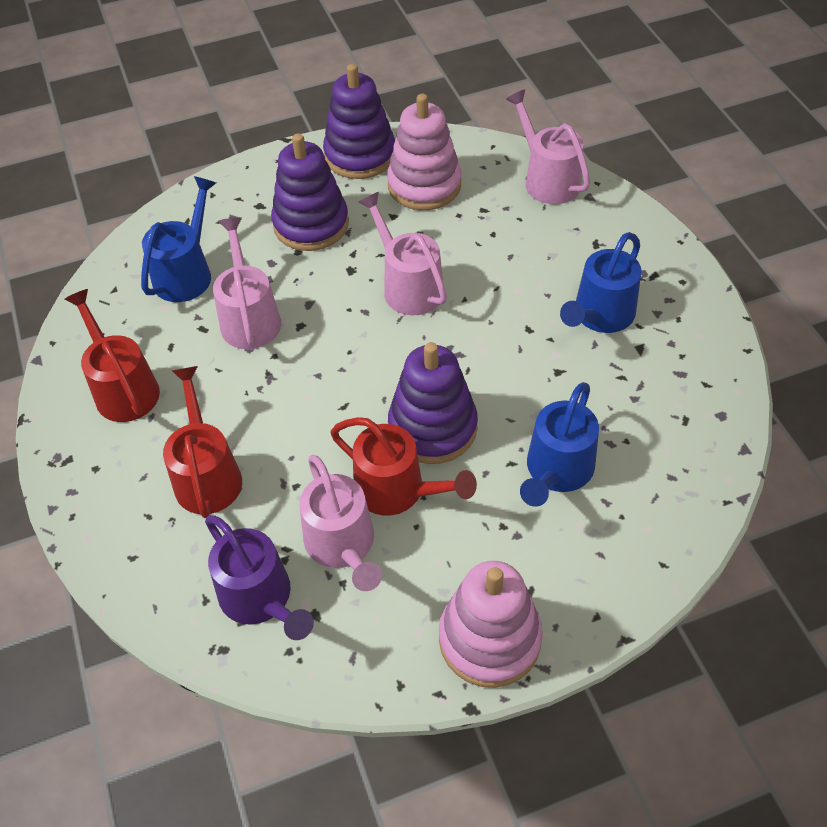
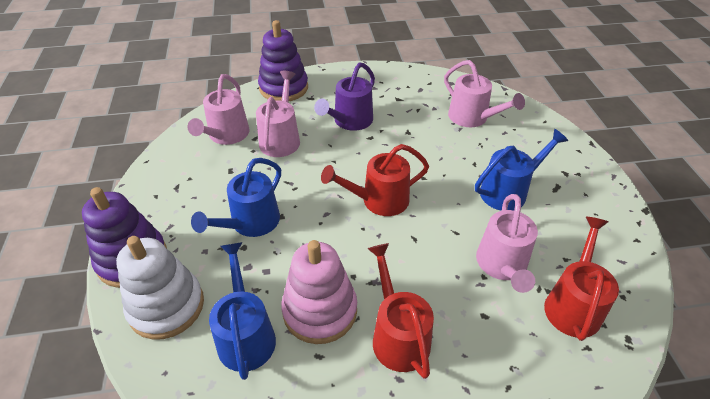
pink stacking toy: [387,94,461,210] [439,561,543,688] = 2 -> [281,240,357,344] = 1
purple stacking toy: [271,133,349,251] [323,64,395,179] [388,342,478,464] = 3 -> [82,187,167,288] [258,20,308,101] = 2
white stacking toy: none = 0 -> [116,236,204,340] = 1

